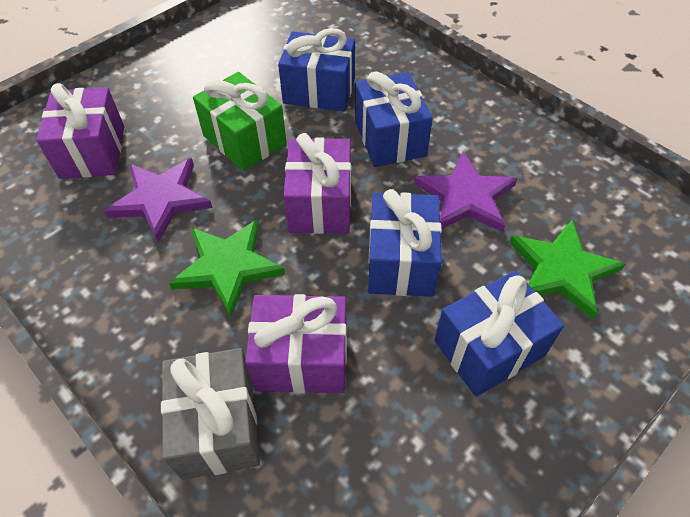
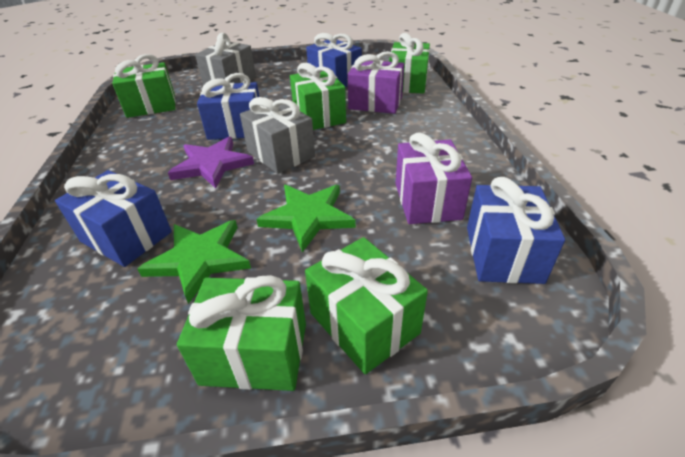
green gift: [193,72,287,171] = 1 -> [112,54,176,118] [177,275,306,391] [290,63,346,130] [305,237,428,374] [389,33,430,94] = 5
grey gift: [161,348,260,480] = 1 -> [195,33,256,86] [240,97,315,174] = 2
purple gift: [37,83,124,179] [245,294,347,393] [283,133,351,234] = 3 -> [348,51,404,114] [396,132,472,224] = 2
purple star: [104,158,213,243] [414,151,518,232] = 2 -> [168,137,254,189] = 1

